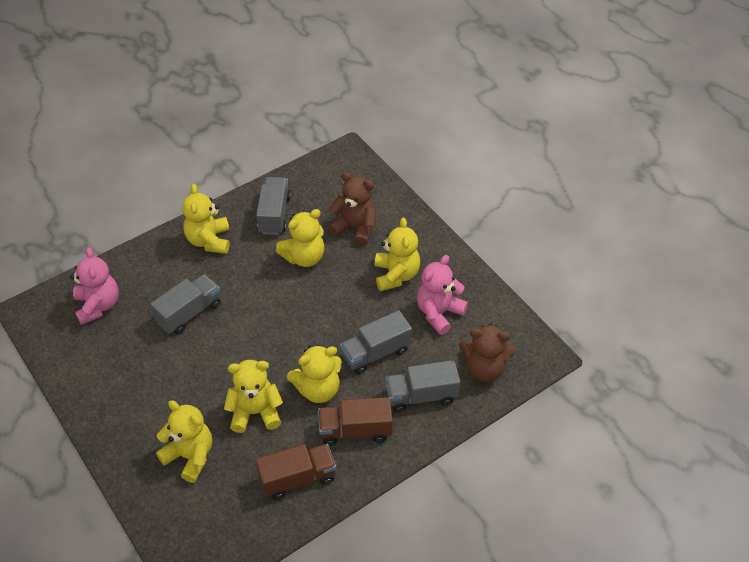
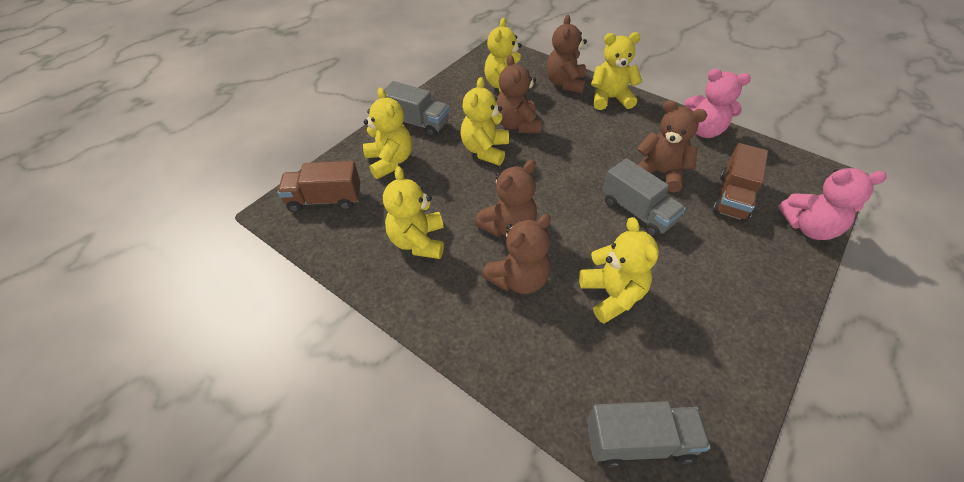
brown teddy bear: [328,172,376,246] [459,323,516,382] = 2 -> [474,160,537,237] [482,214,551,294] [496,55,541,133] [546,15,587,94] [637,100,707,192] = 5
grey truck: [150,274,221,335] [256,177,291,235] [340,310,412,374] [385,360,460,412] = 4 -> [384,81,449,137] [587,401,711,468] [603,158,686,237] = 3

